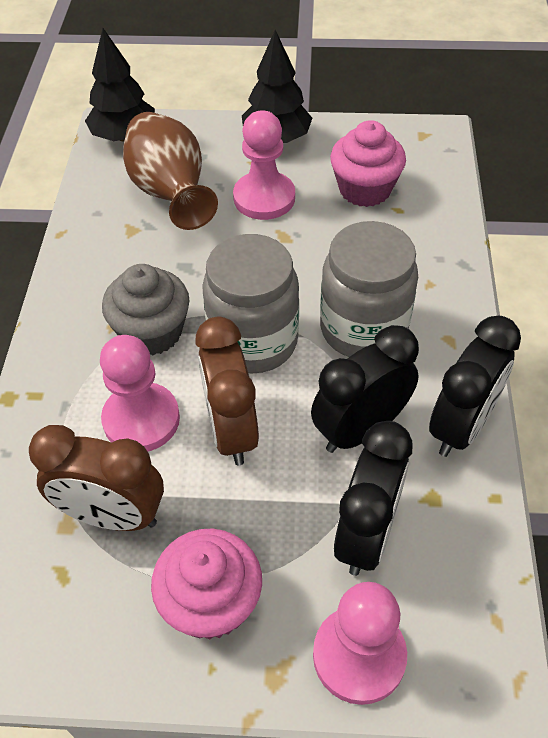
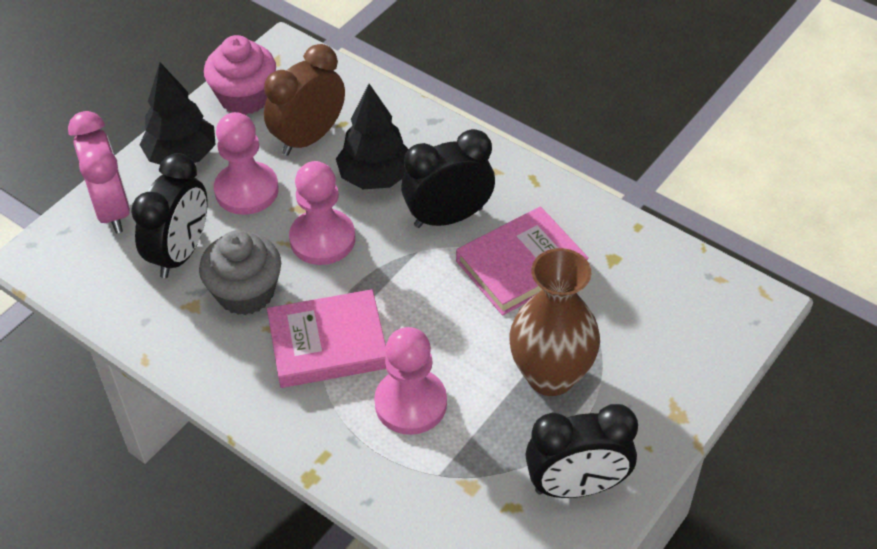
brown clock: [29,425,164,531] [195,317,259,465] = 2 -> [264,44,345,156] = 1
grey jar: [202,234,299,373] [320,221,418,357] = 2 -> none = 0
pink book: none = 0 -> [267,289,386,388] [456,206,589,316] = 2
pink clock: none = 0 -> [68,111,130,233] = 1
pink cupcake: [151,528,262,640] [330,120,406,207] = 2 -> [204,35,276,115] = 1

